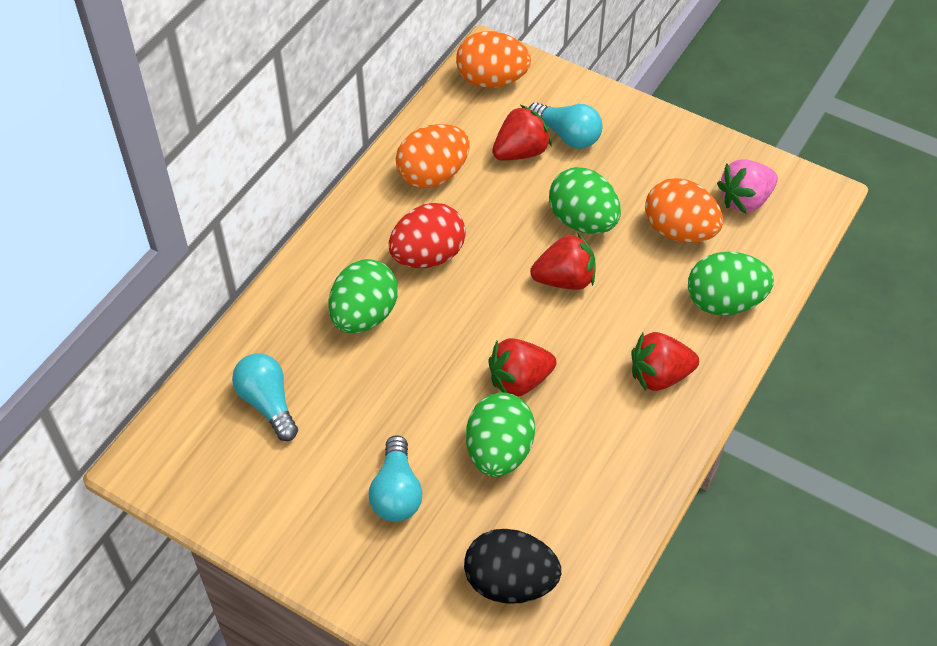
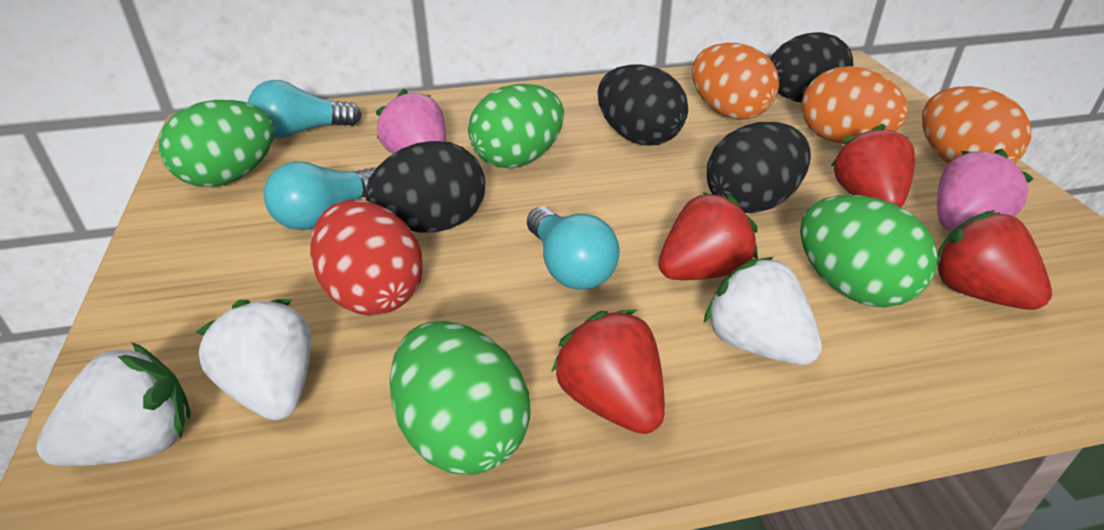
black egg: [464,529,561,604] = 1 -> [365,141,485,233] [598,64,688,146] [707,122,811,214] [770,32,853,102] = 4
pink strawberry: [717,159,778,213] = 1 -> [376,89,446,154] [937,149,1034,231] = 2
white strawberry: none = 0 -> [36,342,191,466] [196,299,311,420] [704,257,822,365] = 3

